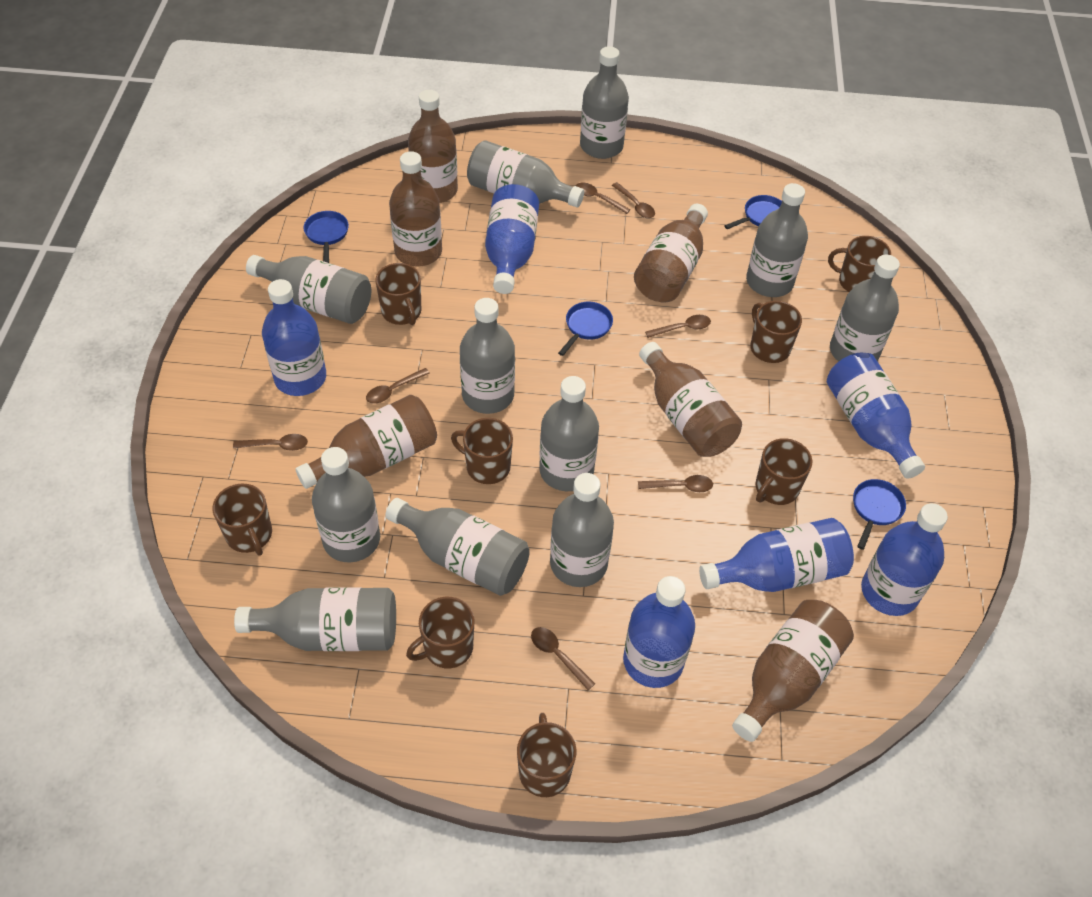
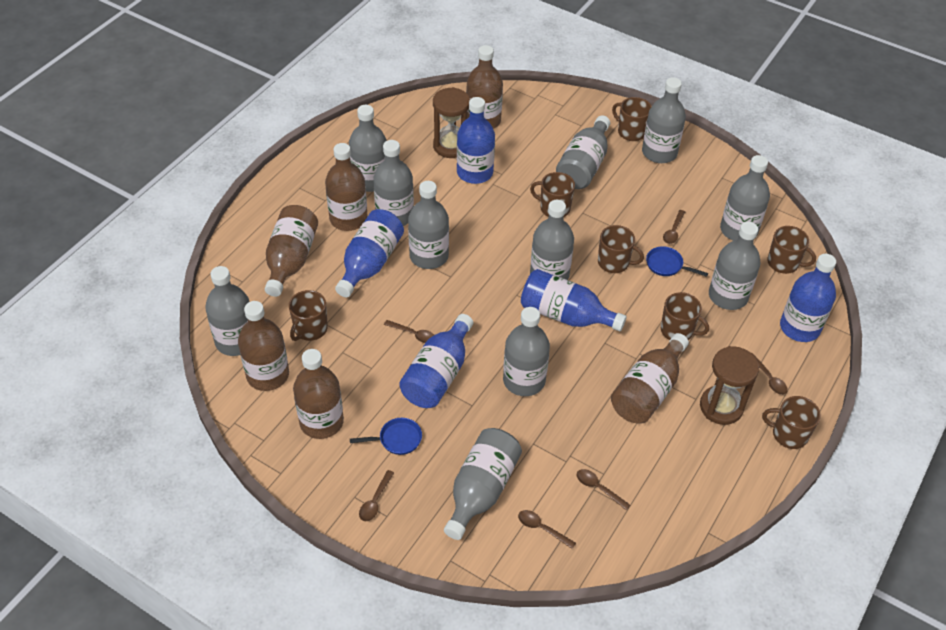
blue bottle: [262,279,326,396] [485,184,539,294] [623,576,695,688] [699,518,854,592] [827,353,925,478] [861,503,948,616] = 6 -> [335,209,404,297] [399,314,473,408] [457,97,495,184] [521,269,627,332] [780,254,836,342] = 5
blue pan: [304,211,349,263] [558,302,613,356] [724,195,782,229] [853,479,906,550] = 4 -> [350,418,422,455] [646,246,708,277] = 2
brown hourglass: none = 0 -> [433,87,470,158] [700,346,759,425] = 2
brown mug: [212,483,272,556] [375,263,421,325] [406,597,475,668] [451,418,513,484] [517,713,576,797] [750,301,802,363] [755,438,812,505] [828,236,891,292] = 8 -> [289,290,328,341] [530,172,575,217] [598,225,644,273] [612,97,652,141] [661,292,709,340] [762,396,821,449] [767,226,816,274] = 7
brown spoon: [233,434,308,451] [366,368,430,404] [531,627,595,690] [576,183,630,214] [612,182,655,218] [638,475,713,492] [645,315,711,338] = 7 -> [359,470,394,521] [384,320,434,343] [518,510,576,549] [577,469,631,510] [663,210,685,244] [752,353,788,395] = 6

